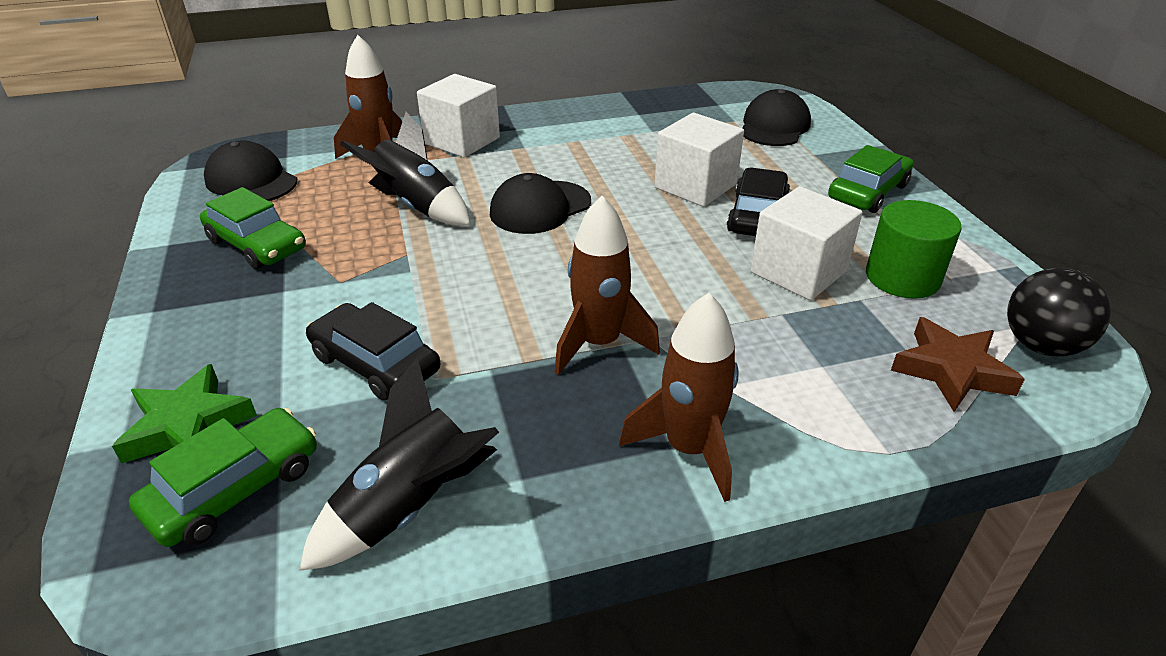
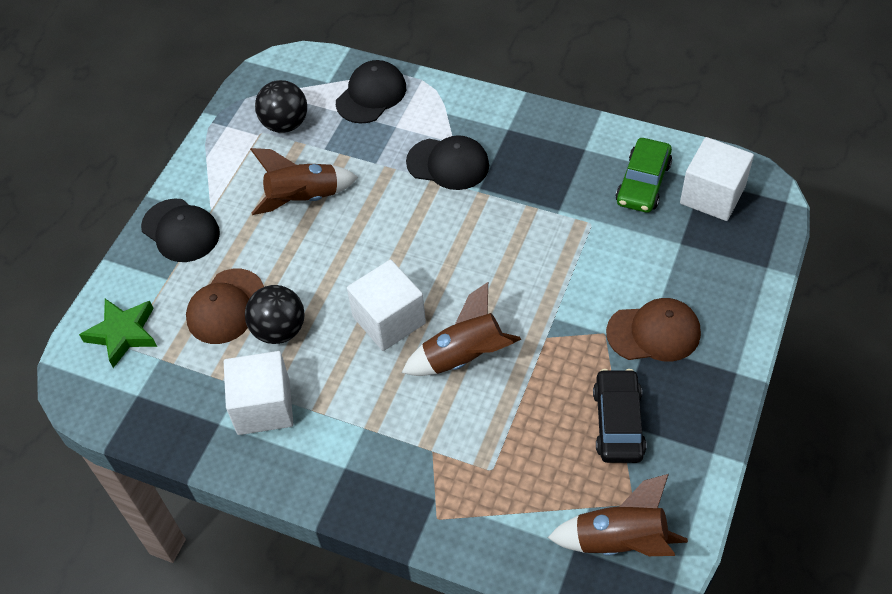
black ball: [1007,268,1111,357] = 1 -> [245,285,305,344] [255,80,307,133] = 2
black car: [306,302,441,400] [727,168,790,236] = 2 -> [593,369,647,463] = 1
black rocket: [299,357,499,571] [340,112,471,226] = 2 -> none = 0
brown cap: none = 0 -> [186,269,264,344] [606,298,701,361] = 2
brown star: [891,317,1025,412] = 1 -> none = 0
green car: [129,408,317,547] [200,187,306,269] [828,145,914,213] = 3 -> [616,138,672,213] = 1
green cylinder: [866,200,962,299] = 1 -> none = 0

